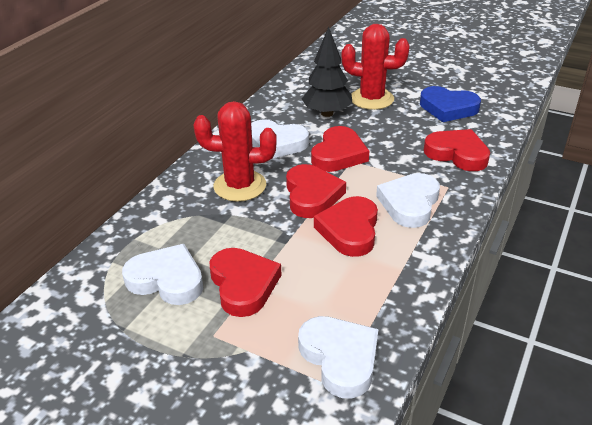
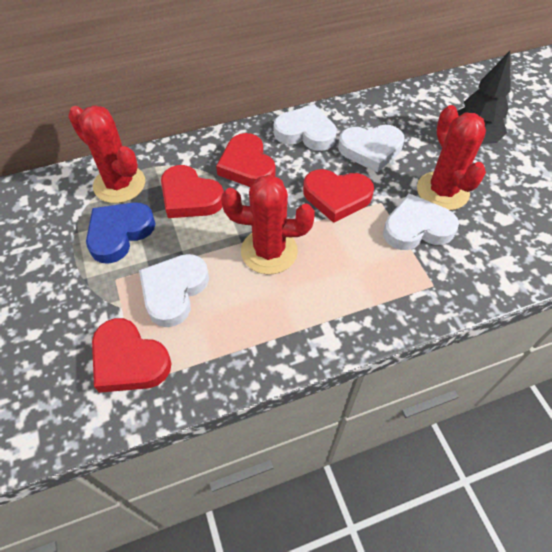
red cactus: [193,101,277,202] [342,24,410,110] = 2 -> [68,105,145,203] [221,174,315,274] [417,105,486,210] = 3
red heart: [210,248,282,317] [286,164,346,218] [311,126,369,172] [314,196,378,257] [424,129,490,171] = 5 -> [92,318,172,393] [161,165,224,218] [216,133,276,187] [303,169,374,223] = 4

